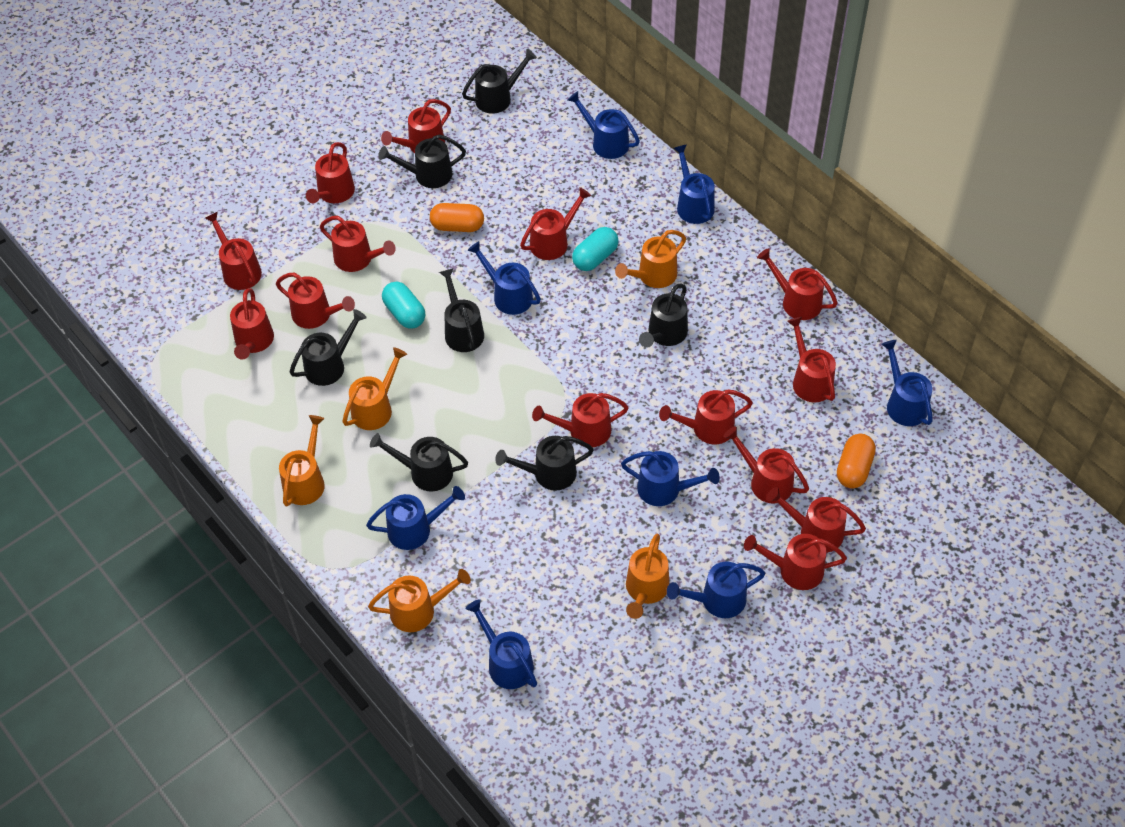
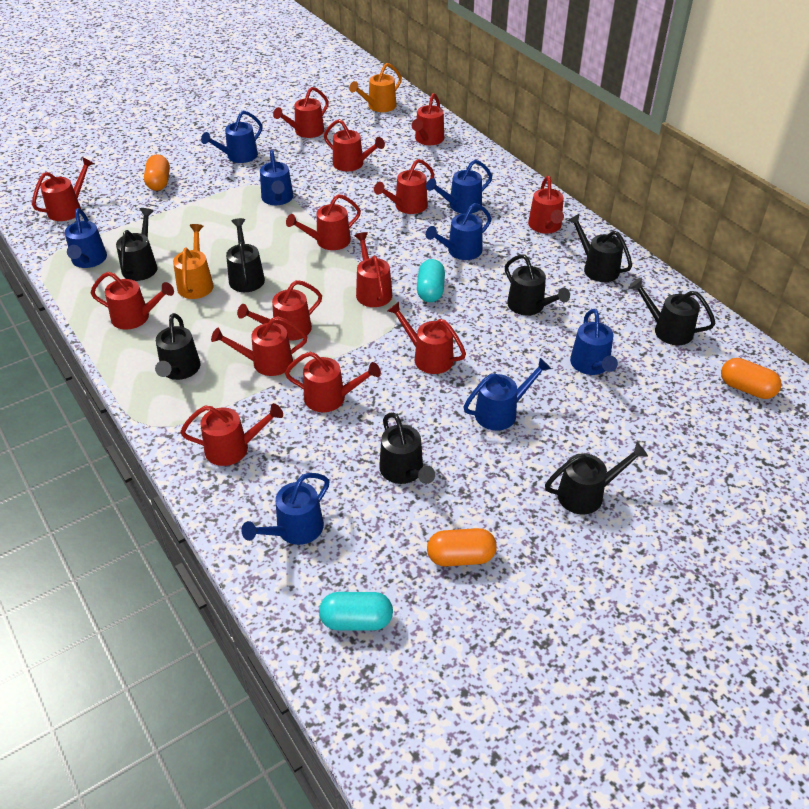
black watering can: [289,309,367,386] [370,433,468,491] [378,134,466,188] [439,268,484,352] [462,49,537,114] [495,436,594,491] [639,284,688,348] = 7 -> [116,208,157,281] [155,313,201,380] [226,218,265,292] [379,413,435,484] [505,255,570,316] [545,442,648,514] [567,213,632,282] [629,278,716,345] = 8
orange capsule: [430,203,484,232] [837,434,876,489] = 2 -> [144,154,170,191] [427,528,497,566] [721,358,782,399] = 3
orange watering can: [279,415,325,506] [342,347,407,430] [368,569,471,632] [615,230,686,288] [626,534,669,619] = 5 -> [173,224,214,299] [349,63,402,112] = 2

